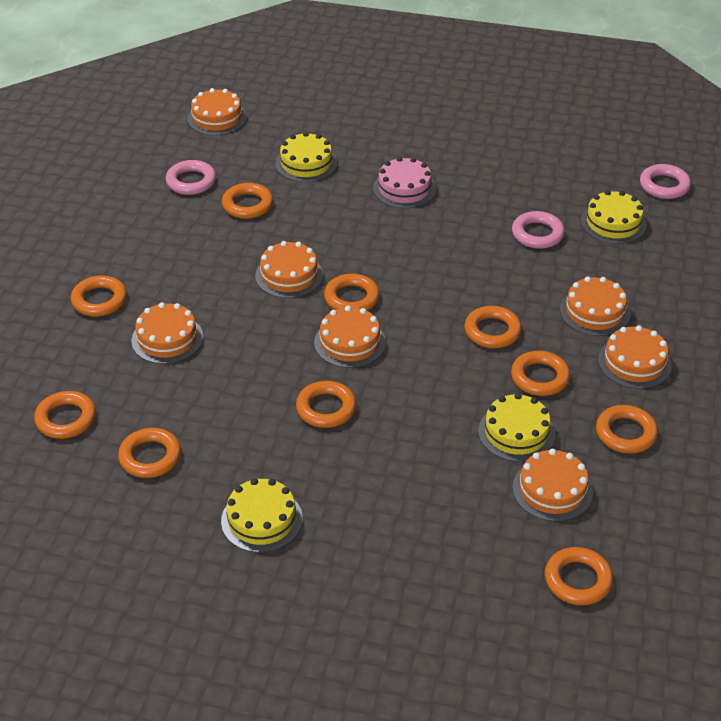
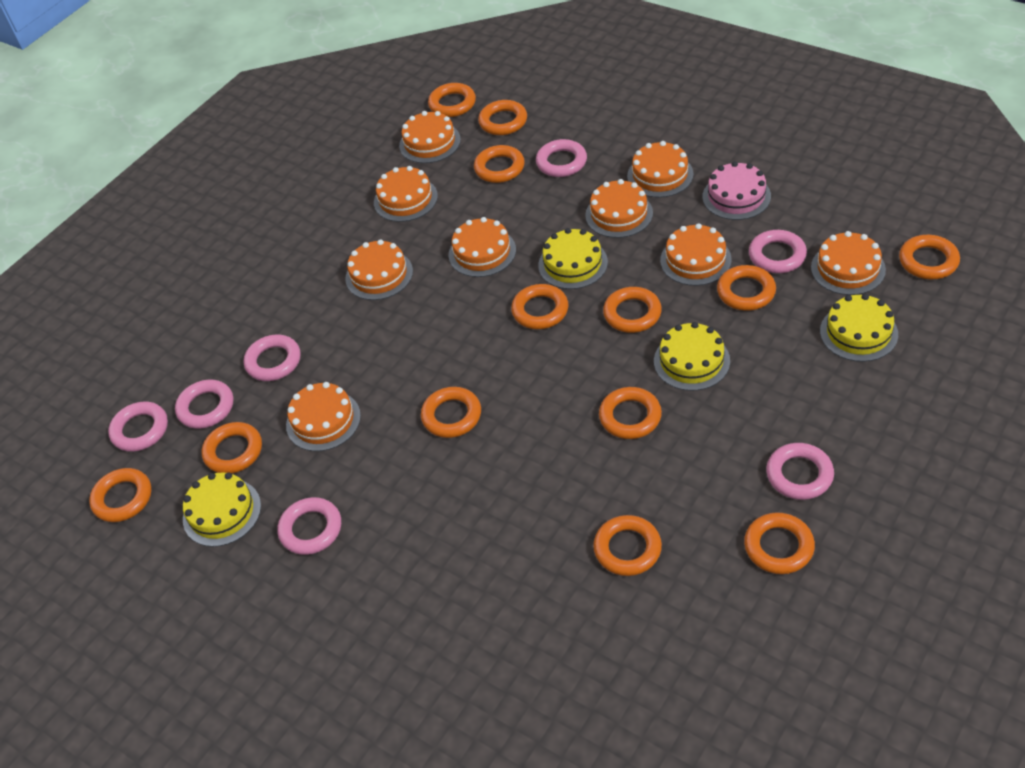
orange cake: [131,302,203,364] [187,88,247,135] [255,241,323,298] [314,306,386,368] [513,449,593,522] [560,277,630,336] [598,325,672,389] = 7 -> [286,382,361,451] [345,239,413,300] [374,166,438,222] [399,111,461,163] [449,217,516,277] [585,179,653,238] [627,141,694,198] [660,223,732,286] [811,231,886,295] = 9
orange ring: [34,391,96,439] [71,275,127,316] [118,428,181,478] [222,183,273,219] [296,381,356,428] [324,274,380,311] [464,306,522,348] [511,351,570,396] [545,547,613,605] [596,405,658,453] = 10 -> [89,468,152,522] [202,422,262,474] [421,387,481,438] [428,83,476,117] [474,145,525,183] [478,100,527,135] [511,284,568,329] [593,515,662,576] [599,387,662,439] [603,287,662,333] [717,265,776,311] [744,512,815,574] [899,235,960,279] = 13
pink ring: [166,160,216,195] [512,211,565,249] [640,164,691,199] = 3 -> [108,402,168,452] [175,380,233,429] [244,334,301,381] [277,497,341,555] [536,139,587,177] [749,230,807,273] [766,443,834,500] = 7

